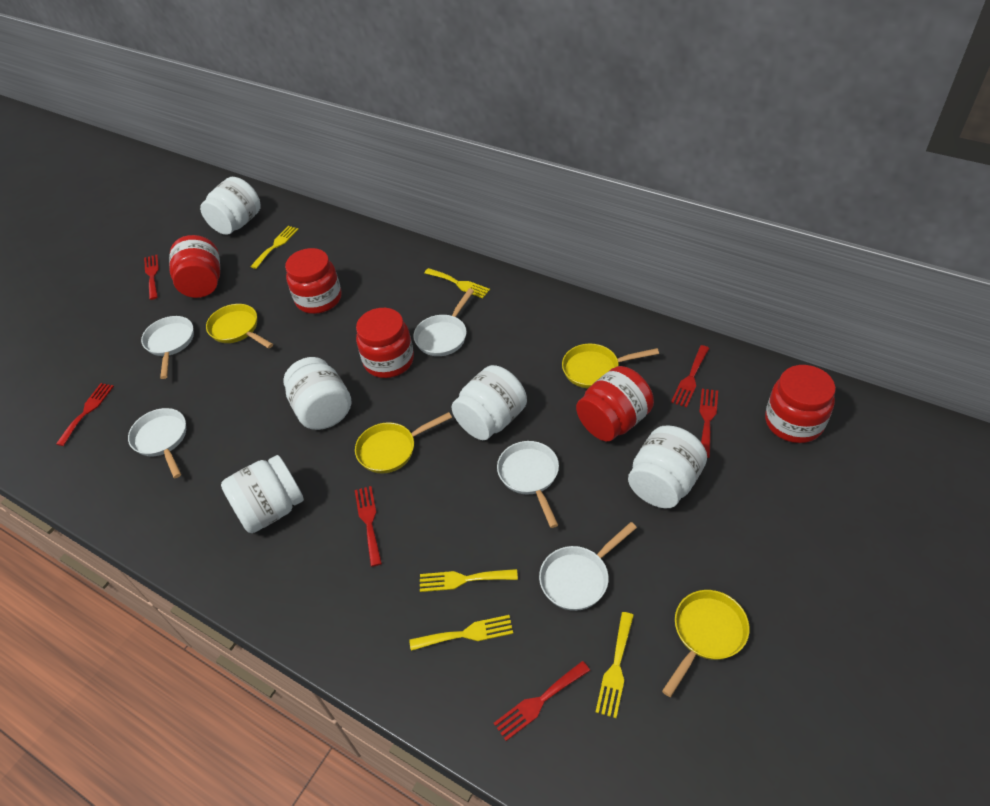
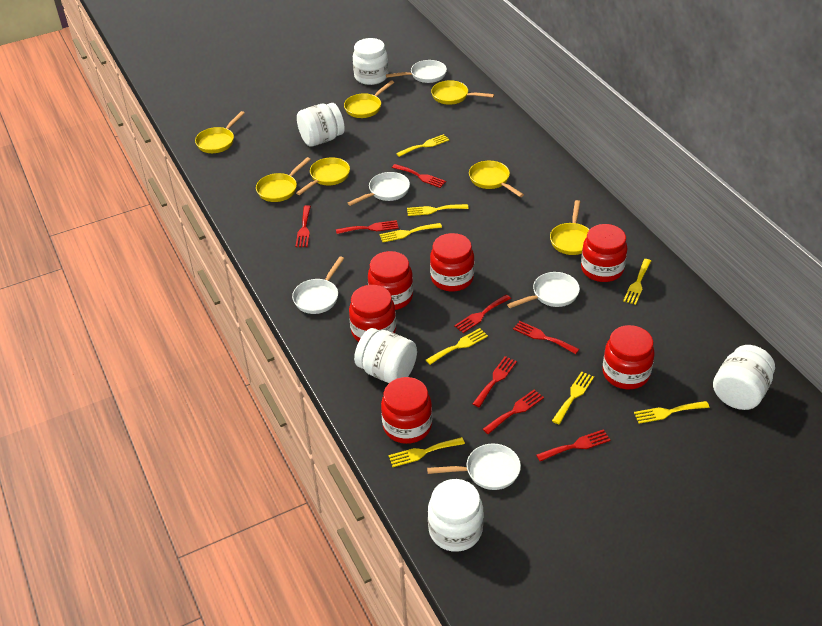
red fork: [56,383,114,446] [144,255,159,300] [355,486,382,567] [494,661,590,741] [671,345,709,407] [699,389,718,458] = 6 -> [296,205,311,247] [336,220,399,234] [392,164,446,188] [454,294,511,333] [473,356,517,407] [483,390,544,434] [513,321,579,354] [536,429,610,461] = 8
red jar: [169,235,220,298] [285,248,342,314] [356,308,414,378] [576,366,654,441] [765,365,836,443] = 5 -> [349,285,396,342] [368,251,413,310] [381,377,432,444] [430,233,474,291] [581,224,628,282] [602,325,655,389] = 6
yellow fork: [250,226,299,269] [409,615,513,651] [420,569,518,592] [424,268,490,298] [595,612,634,718] = 5 -> [380,223,442,242] [388,437,465,467] [396,134,449,157] [407,204,468,216] [426,328,488,365] [552,372,594,424] [623,259,651,305] [634,401,709,424] = 8
yellow pan: [206,304,273,349] [355,412,452,473] [562,344,659,388] [662,590,750,697] = 4 -> [195,111,245,153] [256,157,311,202] [296,157,350,195] [344,80,394,118] [431,80,494,105] [469,161,524,197] [550,200,590,255] = 7

